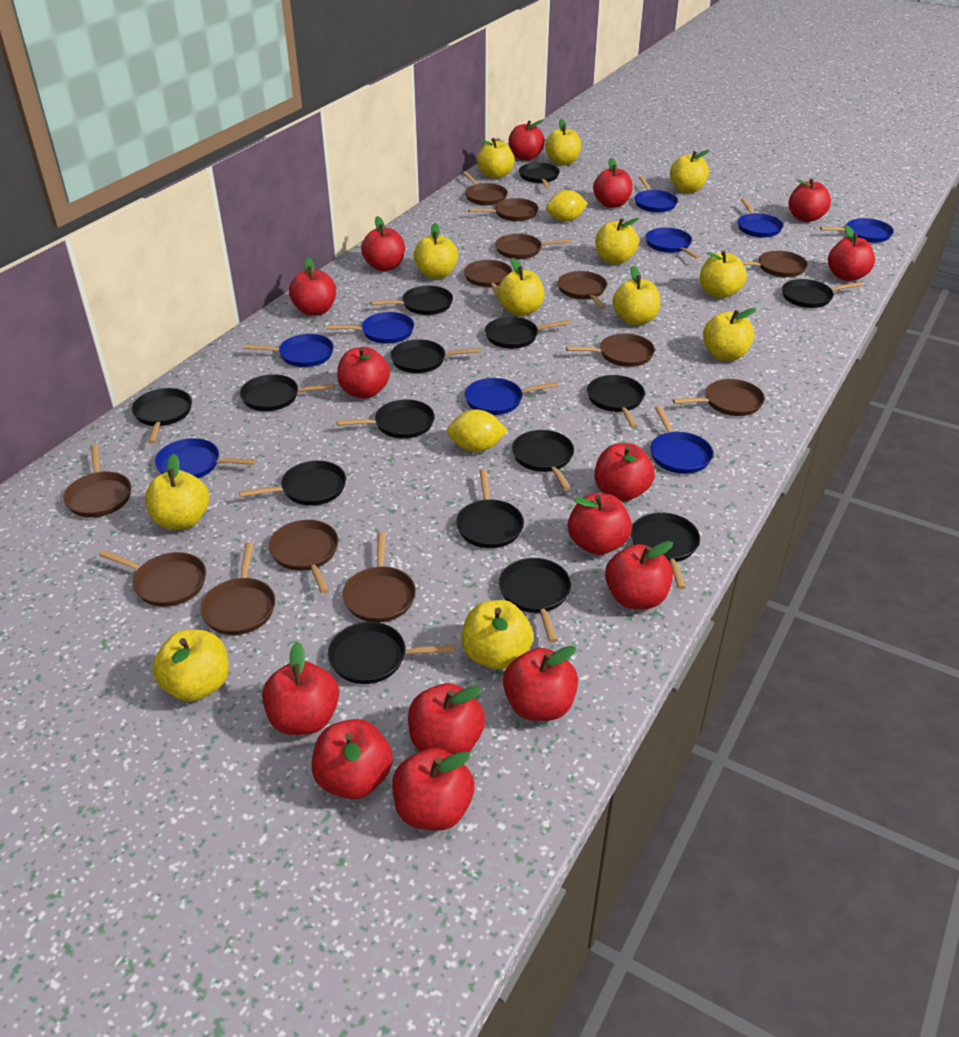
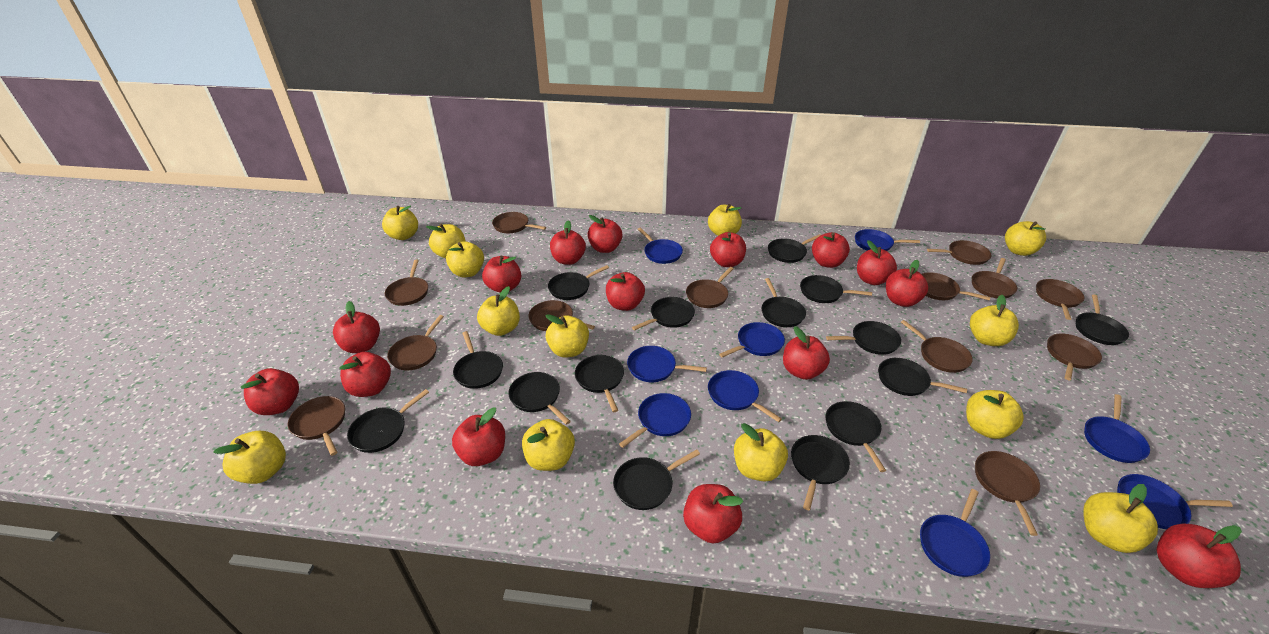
yellow apple: [145,454,209,530] [152,630,229,702] [414,223,458,279] [462,600,533,670] [477,138,515,179] [498,258,544,316] [545,119,581,165] [595,218,639,265] [613,266,660,325] [670,150,710,193] [700,251,746,298] [703,308,756,361] = 12 -> [213,431,286,484] [382,205,418,240] [426,224,465,258] [446,241,484,277] [477,286,520,336] [522,419,575,471] [545,314,589,357] [708,204,742,236] [734,423,788,482] [966,390,1024,439] [970,295,1019,346] [1005,221,1046,256] [1083,484,1158,553] = 13
yellow lemon: [447,409,508,452] [546,190,587,222] = 2 -> none = 0

